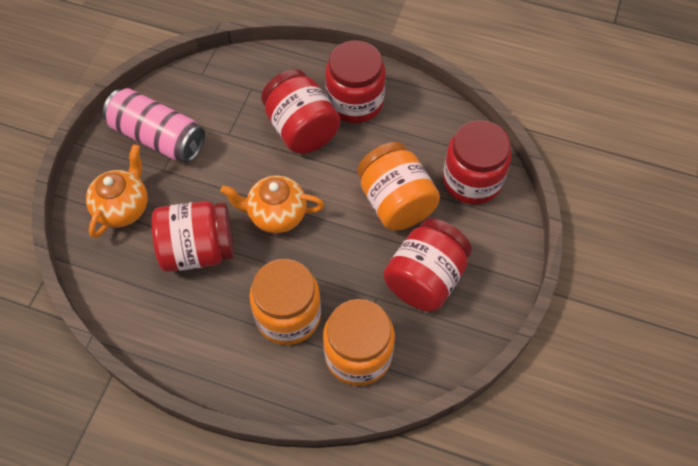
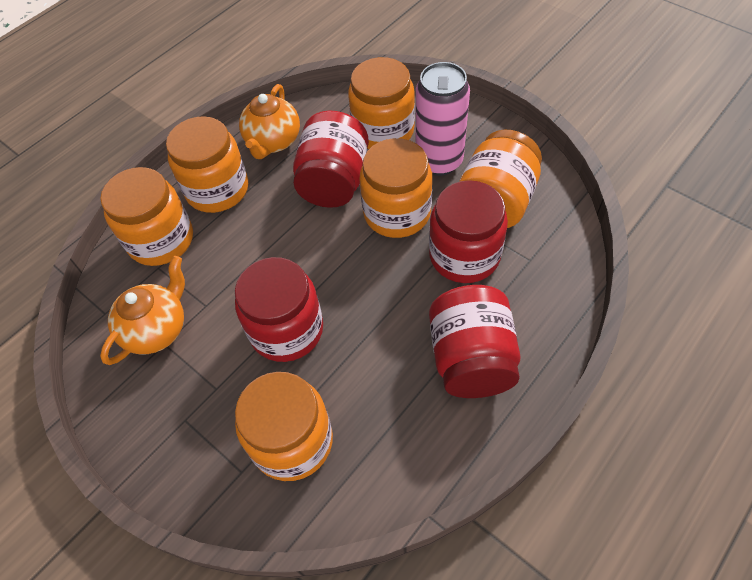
orange jar: [249,259,321,345] [323,299,395,386] [357,142,440,231] = 3 -> [100,167,193,266] [166,116,248,213] [235,372,333,481] [348,57,415,149] [360,138,432,238] [459,130,542,228] = 6
red jar: [152,201,234,272] [261,69,340,154] [325,41,386,123] [383,218,472,312] [443,120,511,205] = 5 -> [235,257,323,362] [293,110,369,208] [429,180,508,283] [429,285,520,398] = 4

